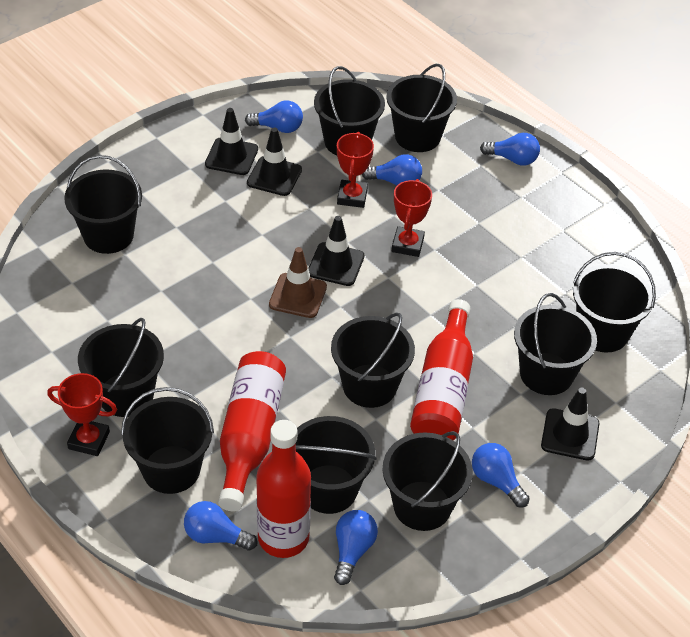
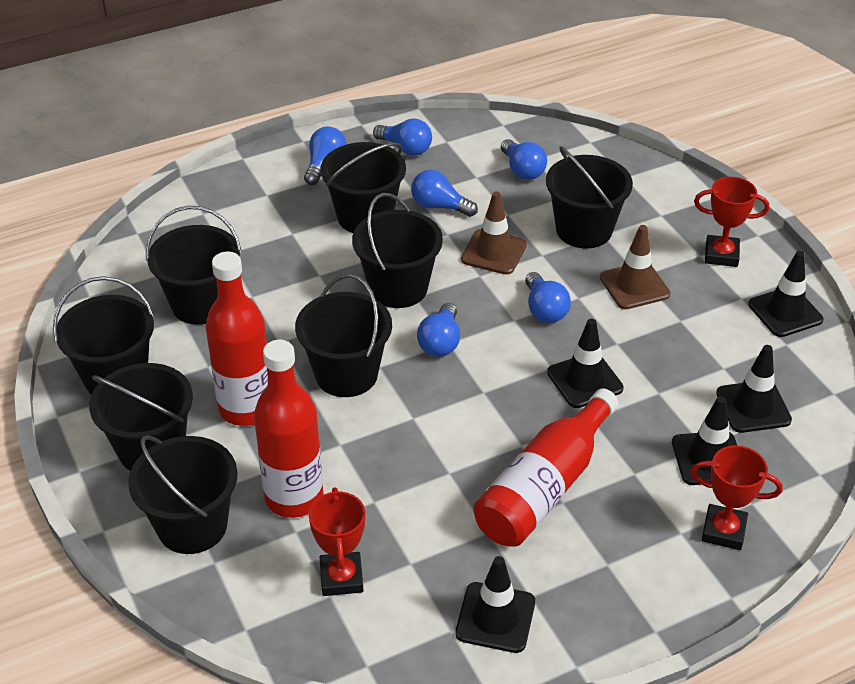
black bucket: [64,155,142,254] [78,318,164,417] [121,387,214,494] [295,416,377,514] [314,66,385,155] [331,312,415,408] [382,431,473,531] [386,64,457,152] [514,293,597,395] [573,252,656,353] = 10 -> [53,276,154,394] [89,363,193,471] [128,435,238,554] [146,206,242,325] [295,274,392,397] [320,142,406,233] [352,193,443,308] [546,146,633,248] = 8
black traffic cone: [205,108,258,175] [247,128,302,196] [308,216,364,286] [541,388,599,461] = 4 -> [455,556,535,653] [547,319,624,408] [672,396,737,485] [716,345,792,433] [748,251,824,337] = 5
brown traffic cone: [269,247,327,318] = 1 -> [461,191,527,275] [600,225,671,309] = 2

